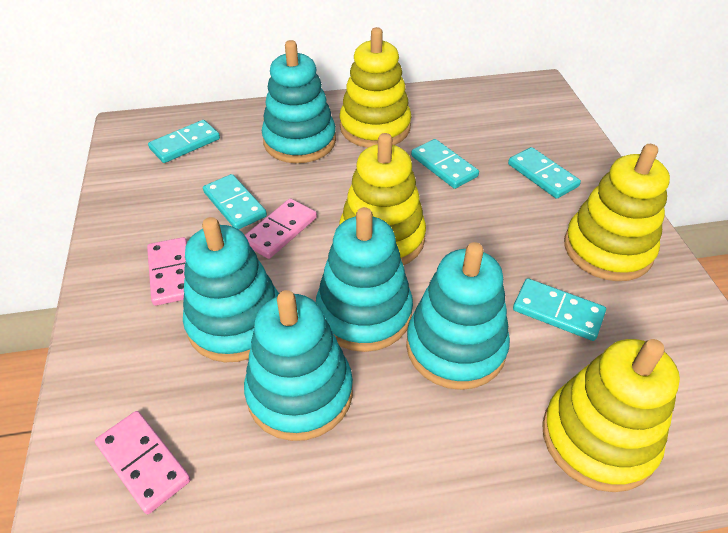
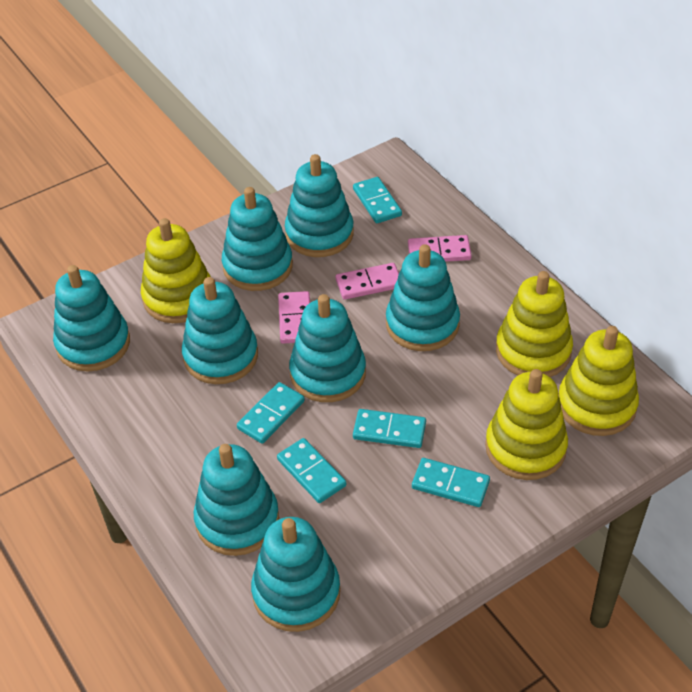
turquoise stacking toy: [183,217,279,362] [244,290,353,441] [262,40,336,163] [316,207,413,352] [406,242,510,390] = 5 -> [53,265,130,371] [182,277,258,384] [194,444,279,556] [222,187,293,291] [251,517,340,632] [285,154,354,257] [289,294,366,402] [386,244,460,351] = 8

